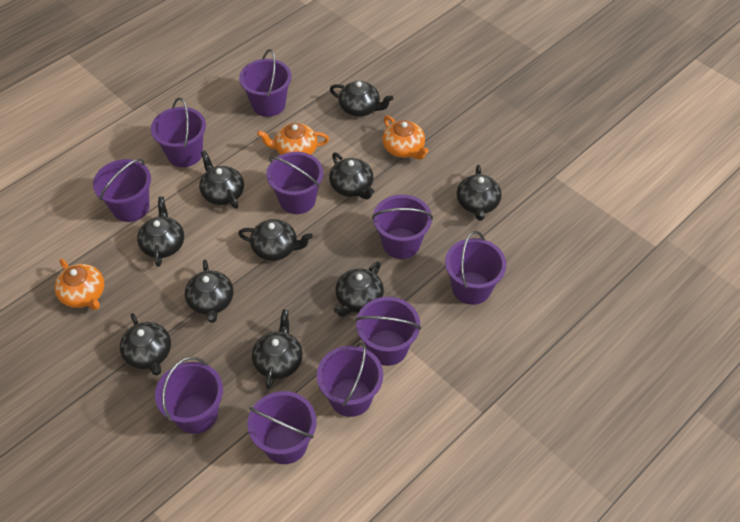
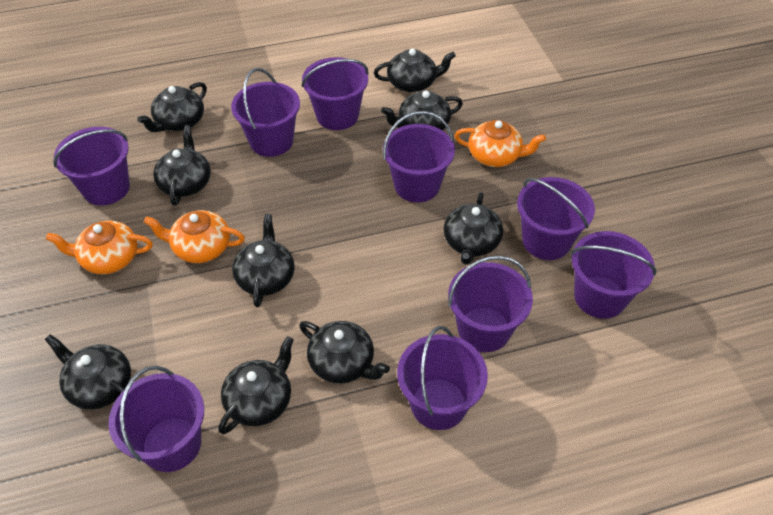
black teapot: [120,313,171,375] [137,196,184,267] [185,260,233,323] [199,150,244,209] [238,219,313,261] [252,309,303,389] [329,152,374,199] [330,81,393,117] [334,261,384,317] [457,165,502,221] = 10 -> [44,334,131,409] [137,82,207,132] [153,125,211,206] [219,336,294,434] [232,214,294,307] [299,321,390,384] [374,48,456,92] [381,91,463,131] [444,192,503,265] = 9
purple bucket: [93,159,151,222] [151,98,206,167] [155,357,223,434] [239,49,292,117] [247,391,316,464] [266,152,323,214] [317,342,383,417] [355,297,421,366] [372,194,433,259] [445,231,506,305] = 10 -> [53,127,130,205] [108,366,204,472] [231,68,300,157] [301,57,369,130] [383,111,455,203] [397,326,488,430] [448,255,533,352] [517,177,595,260] [571,231,657,319] = 9

